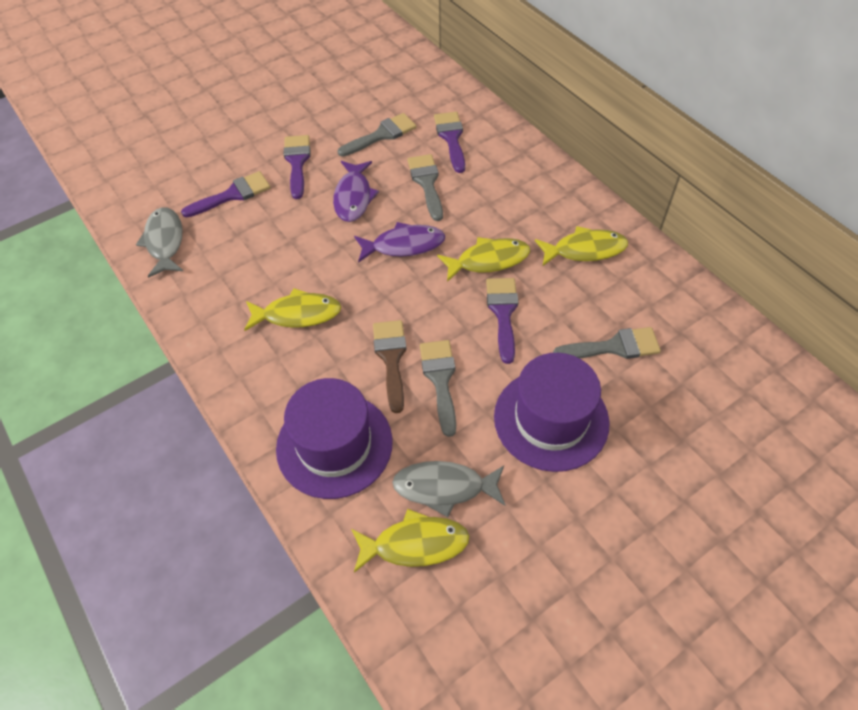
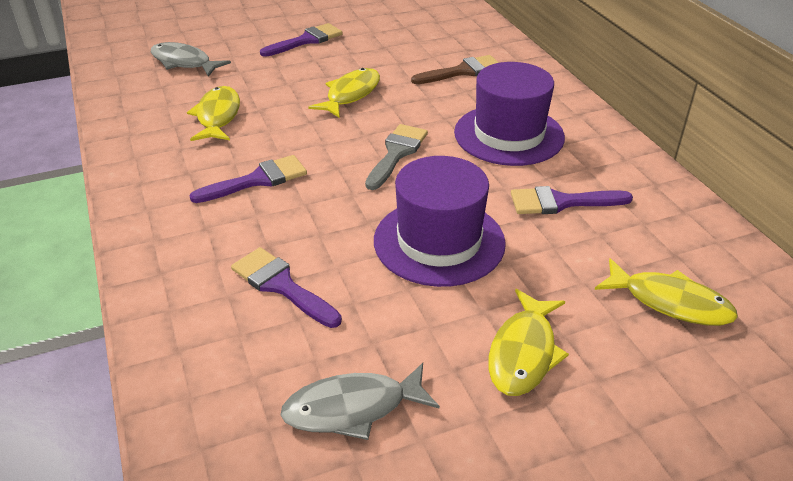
grey brush: [338,113,417,157] [407,154,443,221] [420,340,456,437] [553,327,661,359] = 4 -> [365,124,428,190] = 1
purple fish: [333,161,379,222] [354,222,445,263] = 2 -> none = 0

